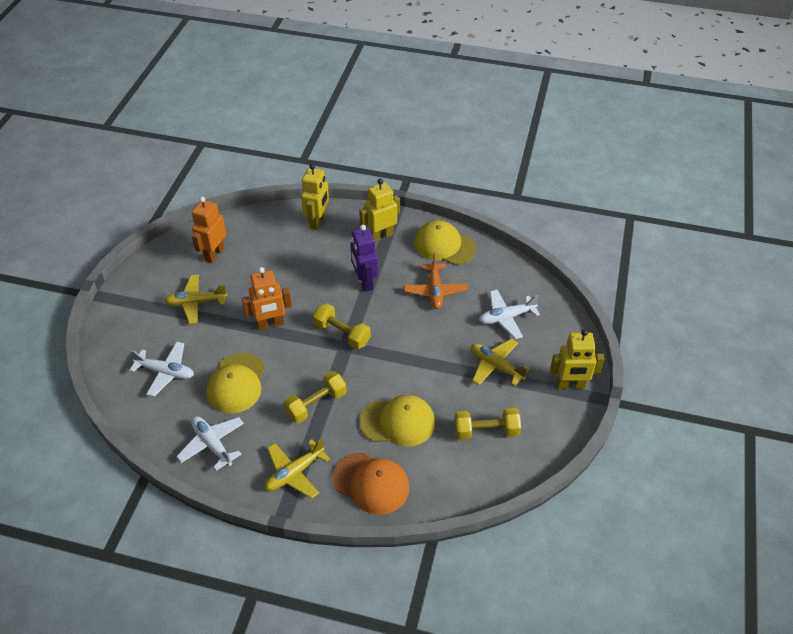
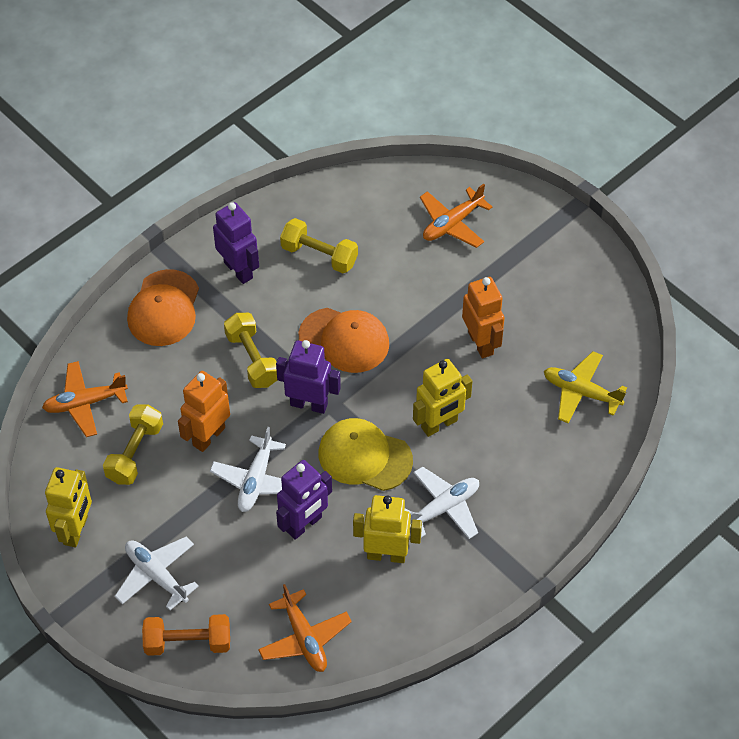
orange cap: [333,452,410,515] = 1 -> [127,269,199,346] [299,308,389,373] = 2
orange dumbbell: none = 0 -> [142,614,230,656] = 1
orange plane: [404,253,467,309] = 1 -> [42,361,128,437] [258,584,352,672] [420,184,492,248] = 3
purple robot: [350,225,378,292] = 1 -> [213,202,259,284] [276,340,341,414] [276,460,332,540] = 3
yellow cap: [206,353,265,414] [360,395,435,447] [414,220,476,265] = 3 -> [319,418,413,491] = 1
yellow plane: [164,275,227,324] [265,439,330,499] [471,339,531,386] = 3 -> [544,351,627,423] = 1

